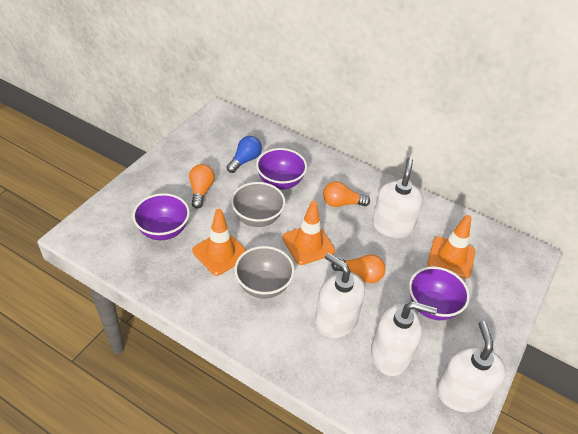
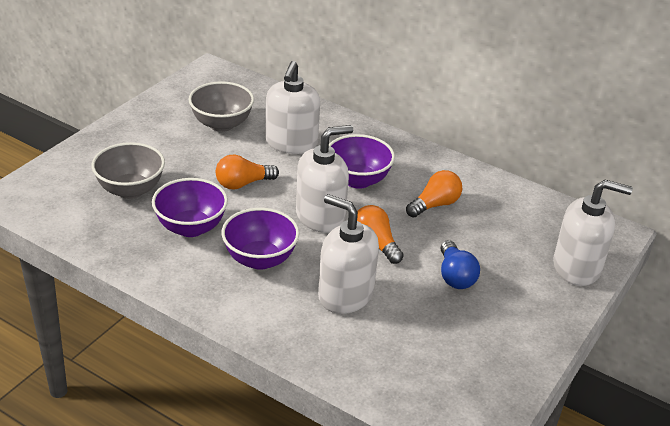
orange traffic cone: [192,209,246,276] [282,201,335,265] [427,215,475,279] = 3 -> none = 0

